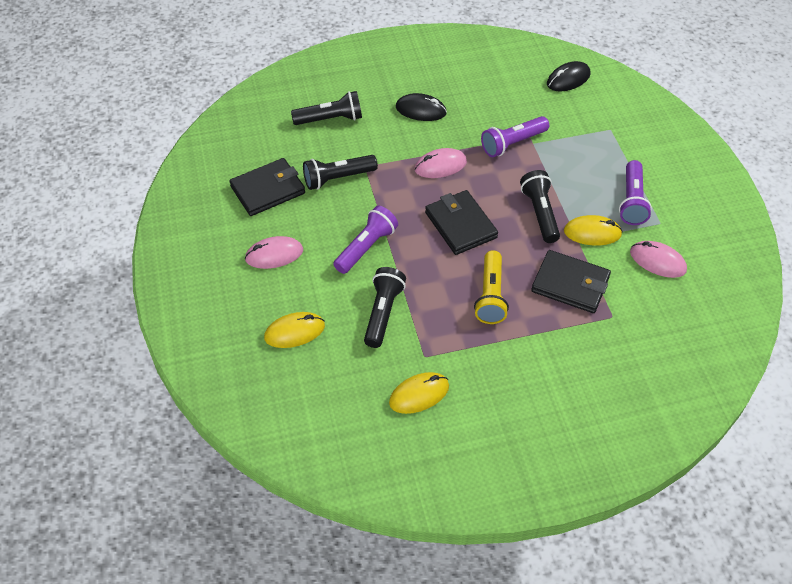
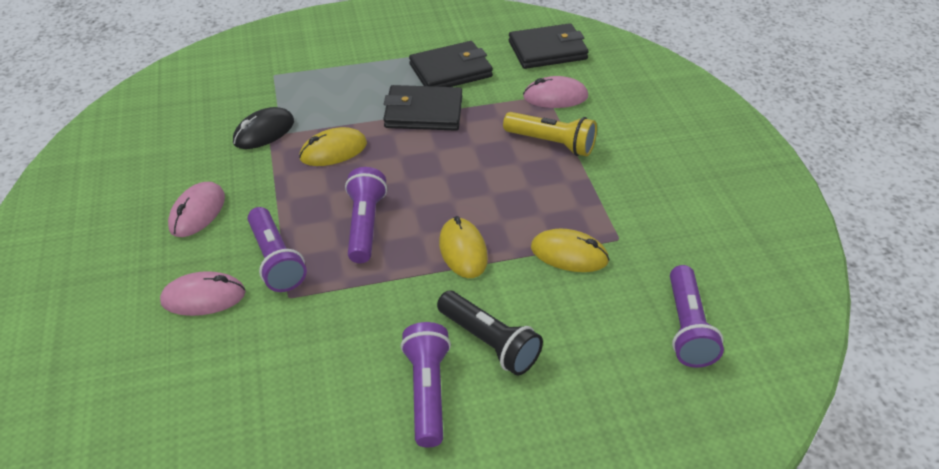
black flashlight: [291,91,362,125] [303,155,378,190] [364,267,406,348] [520,170,560,243] = 4 -> [437,291,543,375] = 1
black mouse: [396,93,447,121] [547,61,591,91] = 2 -> [233,107,294,149] = 1
purple flashlight: [333,206,398,274] [481,116,549,157] [619,160,652,225] = 3 -> [248,207,307,292] [345,167,387,263] [401,322,451,448] [670,265,724,368] = 4

